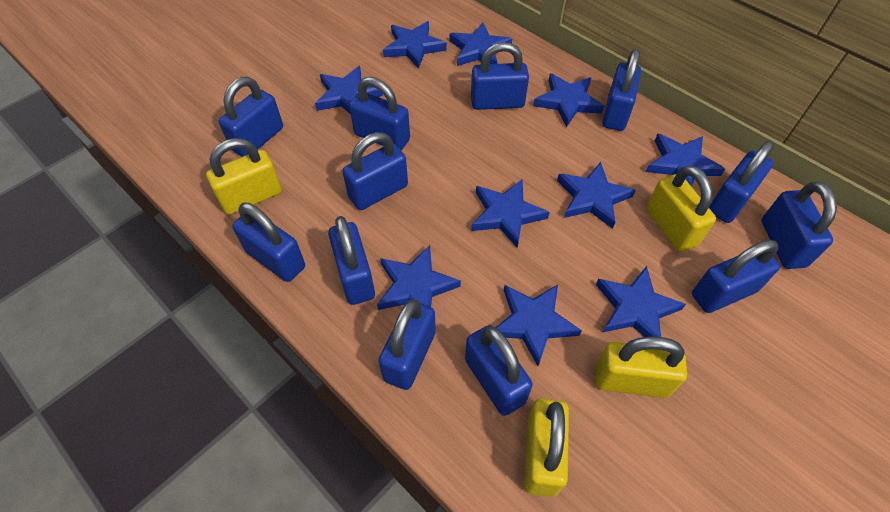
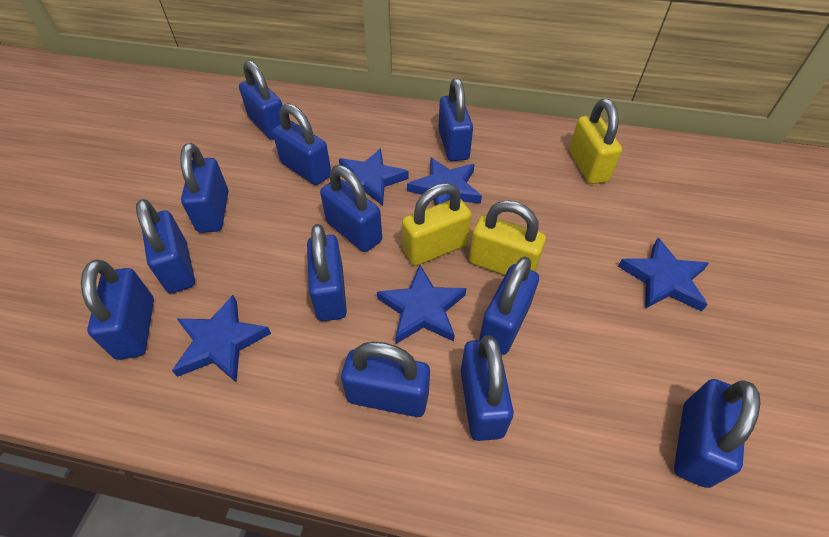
blue star: [315,66,383,115] [377,245,461,310] [383,21,447,69] [449,23,512,66] [471,179,550,248] [496,284,582,366] [533,73,604,127] [557,162,636,229] [596,266,686,337] [646,134,725,187] = 10 -> [172,295,271,382] [339,148,409,206] [377,265,467,344] [407,157,482,205] [618,238,709,312] = 5
yellow padlock: [206,138,282,215] [524,398,569,497] [596,336,687,398] [647,165,716,252] = 4 -> [402,183,472,266] [469,200,546,275] [569,99,622,184] = 3

